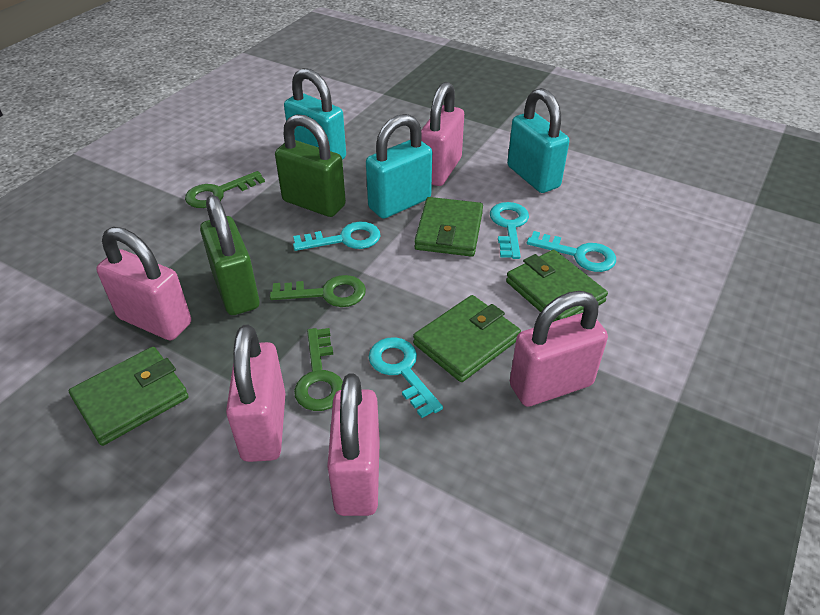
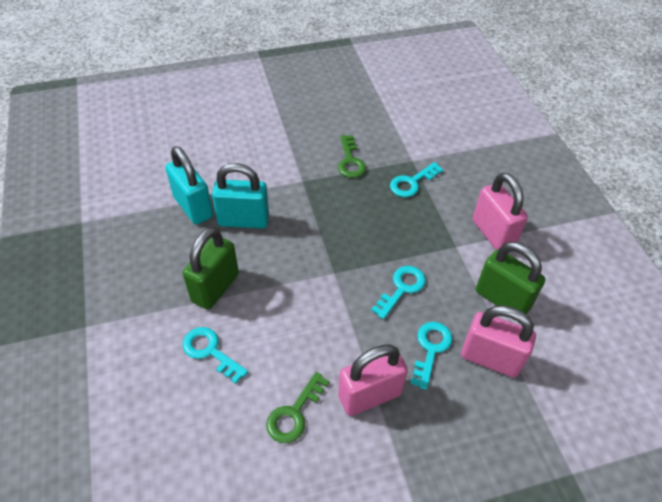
green key: [185,171,265,208] [270,275,366,307] [294,328,343,411] = 3 -> [266,372,330,443] [338,135,366,178] = 2
green wallet: [69,347,189,446] [413,295,521,382] [414,197,483,257] [506,250,608,322] = 4 -> none = 0
pink padlock: [96,227,191,341] [226,325,286,462] [327,374,380,516] [421,82,464,186] [510,291,608,407] = 5 -> [338,344,408,416] [461,306,536,378] [473,173,528,250] = 3
turquoise padlock: [284,68,346,160] [366,114,432,219] [507,88,569,193] = 3 -> [165,146,213,224] [212,163,269,228] = 2

